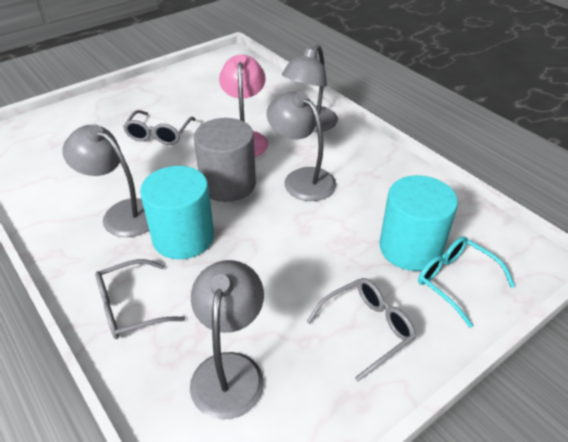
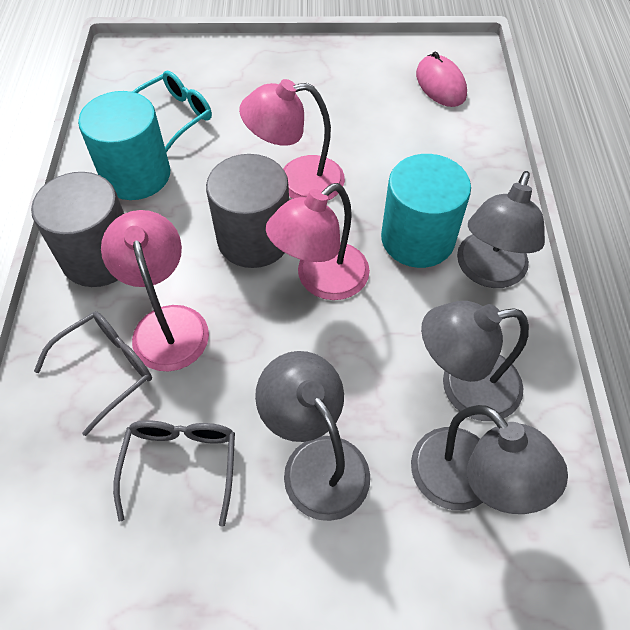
grey cylinder: [194,118,256,202] = 1 -> [31,172,124,287] [206,154,289,268] = 2
grey glasses: [95,259,185,339] [123,110,196,145] [306,278,416,381] = 3 -> [34,311,152,436] [113,420,235,527] = 2
pink lamp: [219,55,268,157] = 1 -> [101,210,209,372] [239,79,345,200] [266,183,370,300] = 3
pink mouse: none = 0 -> [416,52,467,107] = 1

